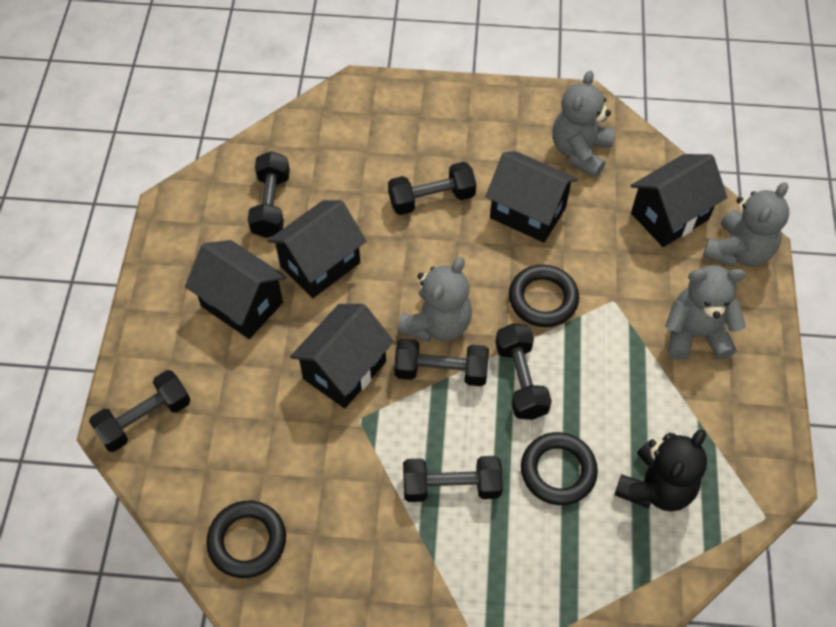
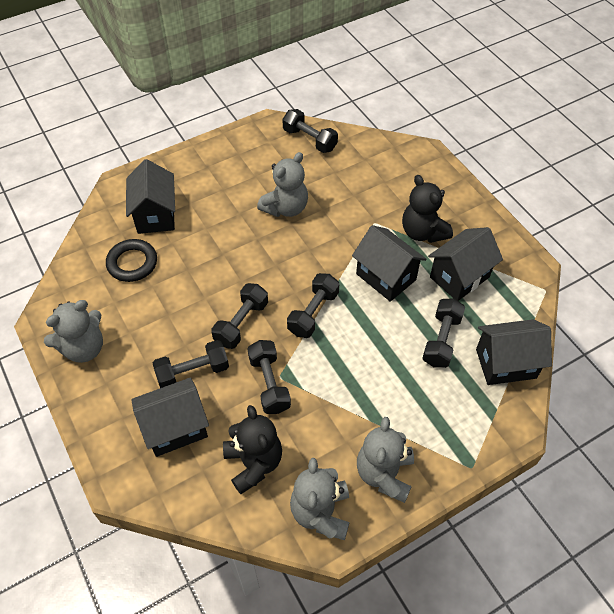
black ring: [206,501,286,578] [509,265,579,327] [521,432,598,505] = 3 -> [106,239,157,282] = 1
black teddy bear: [614,429,707,512] = 1 -> [223,405,282,494] [402,175,453,243] = 2

